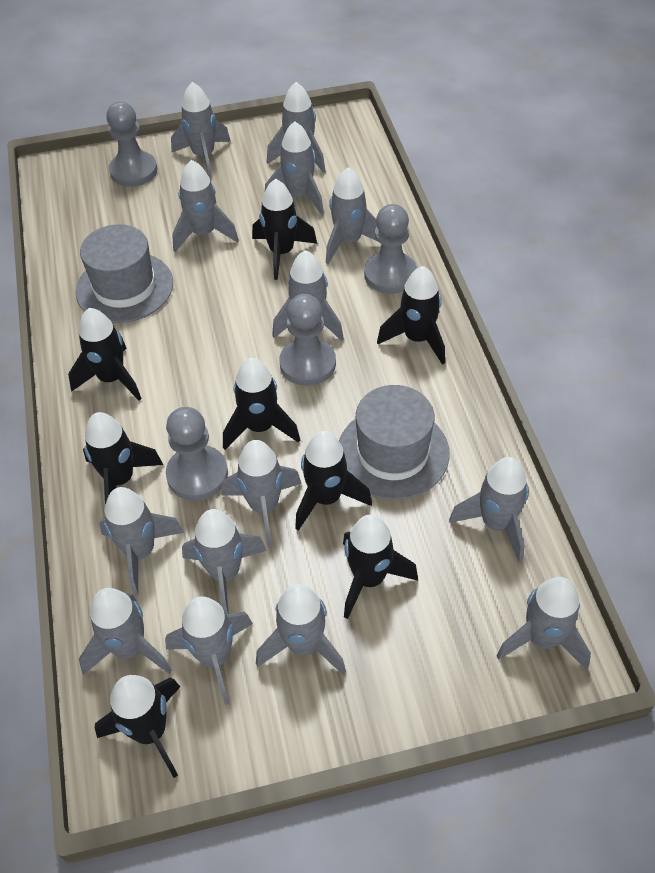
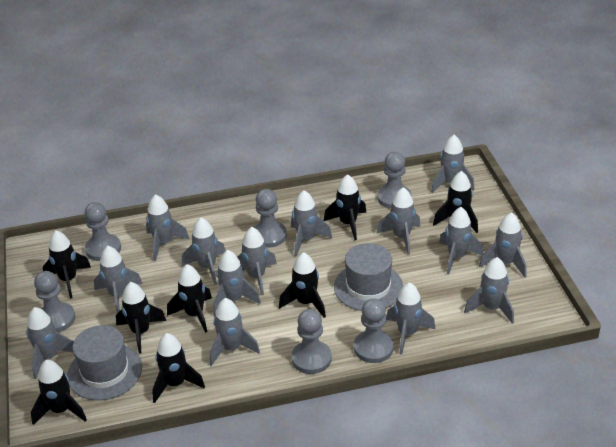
grey pawn: [106,102,158,187] [166,407,228,501] [279,294,336,386] [364,204,417,294] = 4 -> [34,271,75,332] [85,202,121,261] [254,189,287,248] [291,309,332,374] [354,298,394,363] [377,152,411,209] = 6

